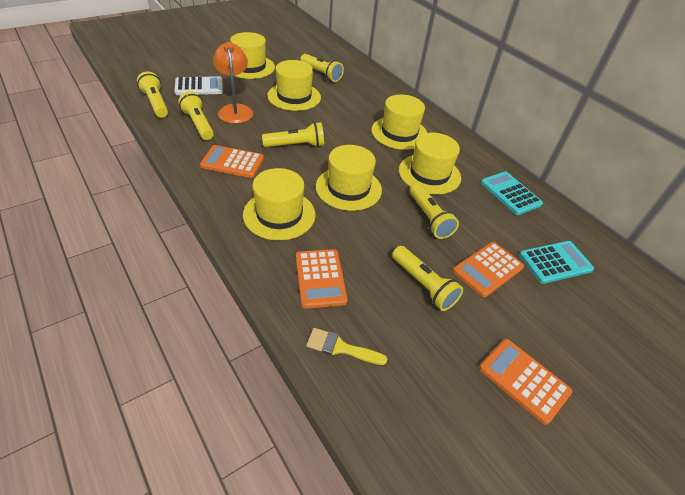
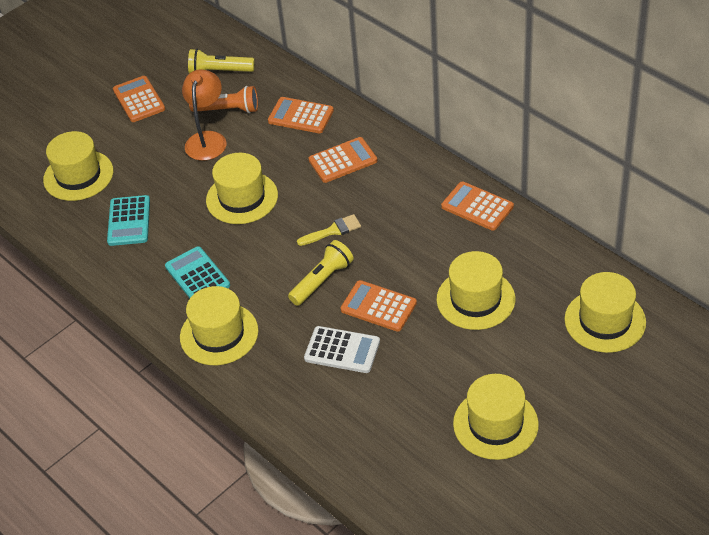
orange calculator: [200,145,264,178] [296,249,348,309] [453,242,524,297] [479,339,572,425] = 4 -> [113,76,165,122] [268,97,334,133] [309,137,377,183] [341,280,417,332] [441,181,514,231] = 5
orange flashlight: none = 0 -> [189,86,258,113] = 1
yellow flashlight: [137,71,168,118] [178,91,214,140] [262,122,324,147] [300,54,344,82] [392,246,463,311] [410,183,459,239] = 6 -> [188,49,255,74] [288,240,354,306] = 2

